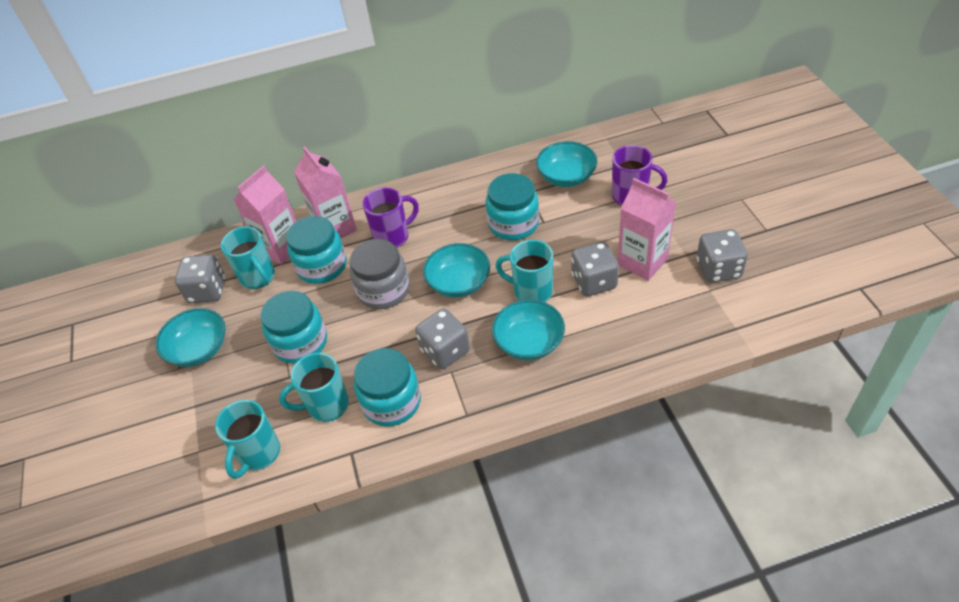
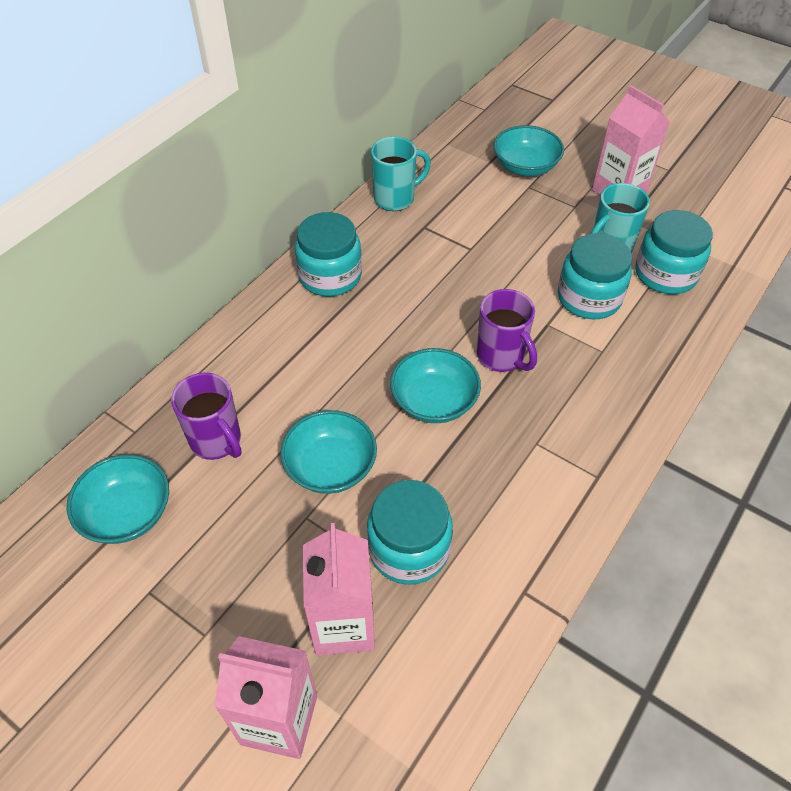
grey dice: [175,255,225,303] [415,309,470,369] [571,242,619,297] [696,229,748,283] = 4 -> none = 0
grey jar: [350,239,410,309] = 1 -> none = 0
turquoise mug: [215,400,280,479] [221,227,275,289] [279,352,349,422] [495,240,553,302] = 4 -> [371,137,431,211] [590,183,650,253] = 2

